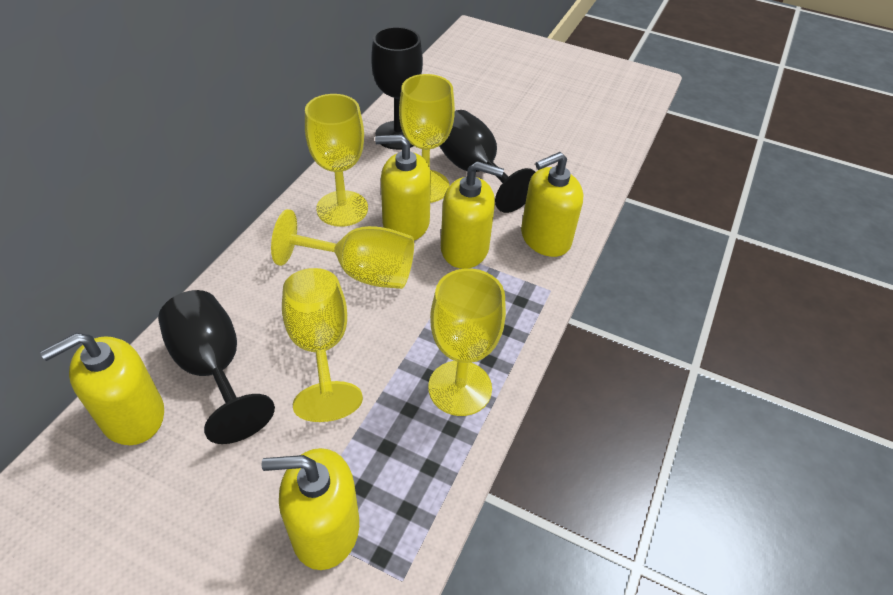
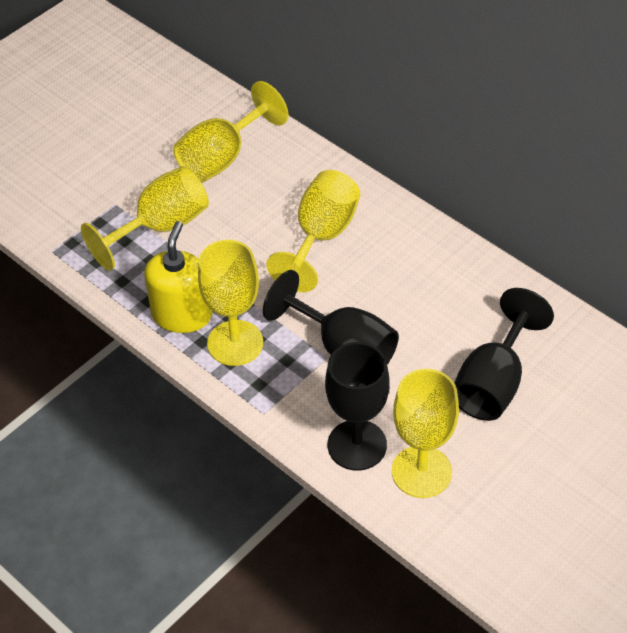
yellow soap dispenser: [40,333,164,445] [262,448,359,570] [375,134,431,240] [441,161,504,269] [521,152,583,257] = 5 -> [144,221,212,333] = 1

